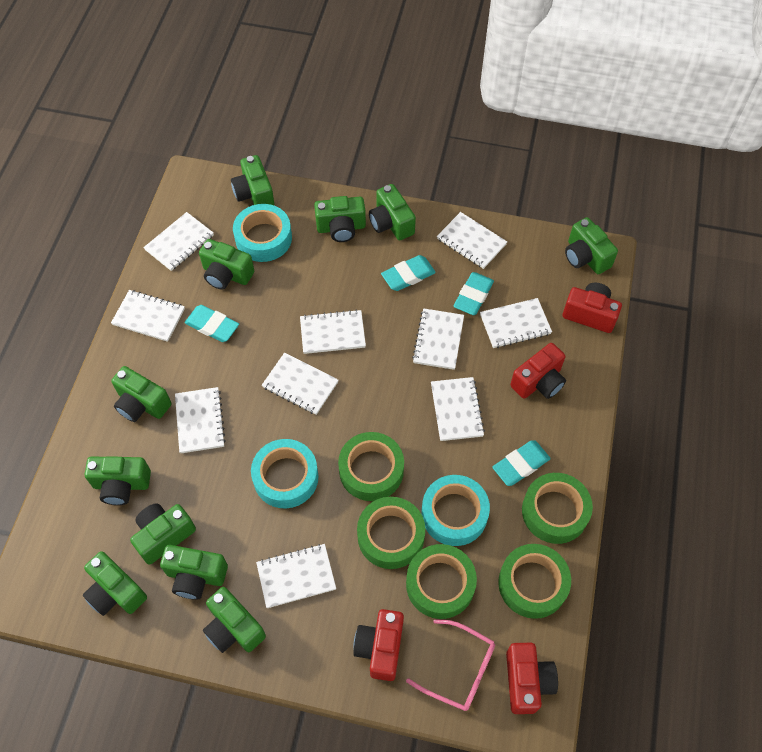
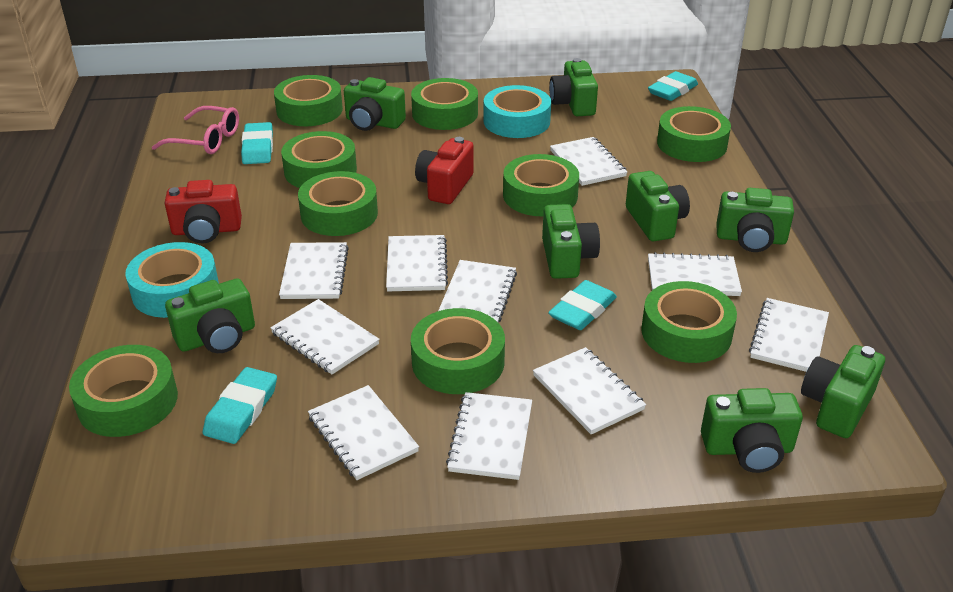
green camera: [83,551,147,616] [85,456,151,505] [111,366,171,422] [130,503,196,565] [160,545,228,600] [199,239,254,290] [203,587,266,653] [231,155,274,205] [314,196,366,242] [369,184,416,240] [565,217,618,274] = 11 -> [165,279,255,353] [344,77,406,131] [542,204,600,279] [549,58,598,116] [626,171,690,241] [701,388,803,473] [716,188,794,252] [801,345,885,438] = 8
green tape: [338,432,404,501] [357,497,425,569] [406,544,477,619] [498,544,571,619] [522,473,593,544] = 5 -> [69,345,178,437] [274,75,343,126] [281,131,357,188] [298,171,378,236] [411,78,478,130] [411,308,505,394] [503,154,579,216] [641,281,737,363] [657,106,731,162] = 9
red camera: [353,609,404,681] [506,643,558,714] [510,343,566,399] [563,283,622,333] = 4 -> [165,180,242,243] [415,137,474,204] = 2
turquoise tape: [233,204,292,262] [251,439,318,508] [422,475,490,546] = 3 -> [125,242,219,318] [483,85,551,138] = 2

